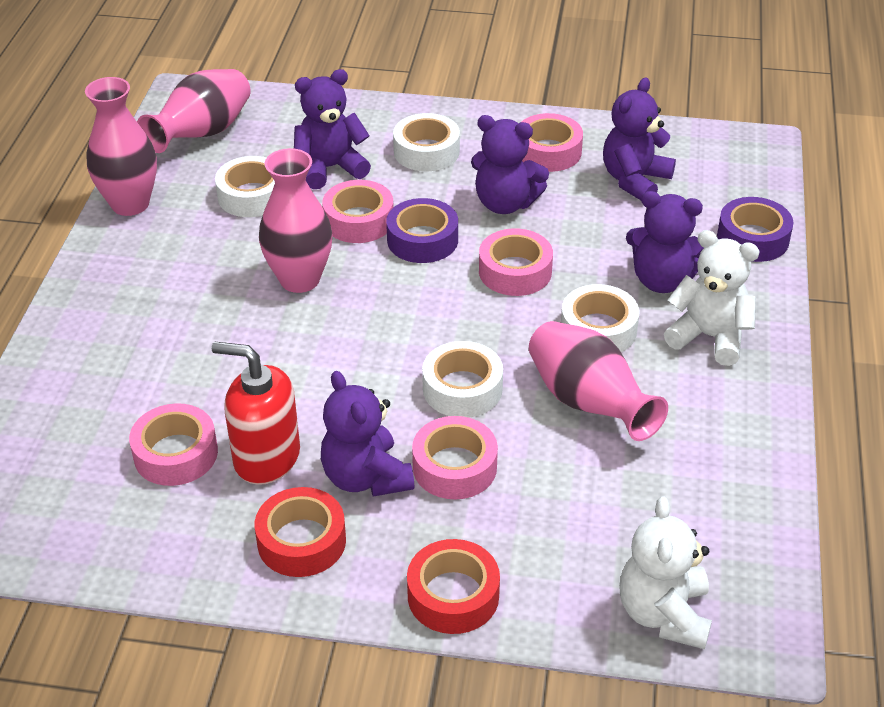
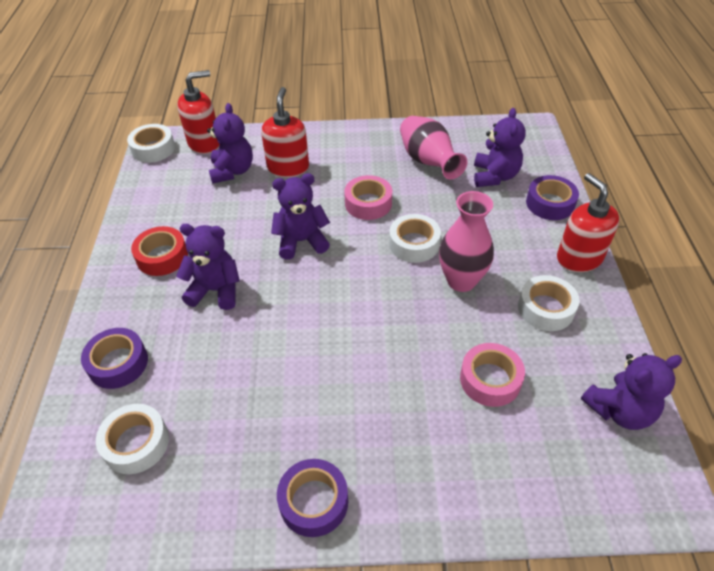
pink tape: [129,403,218,486] [322,180,394,243] [412,416,498,499] [479,228,553,296] [522,113,583,172] = 5 -> [344,175,392,220] [460,343,525,407] = 2
pink vase: [85,77,157,216] [137,69,251,153] [259,148,332,293] [529,321,668,441] = 4 -> [400,116,468,180] [439,191,494,292] = 2
purple tape: [386,198,458,263] [717,197,793,262] = 2 -> [81,328,148,389] [277,459,348,537] [526,175,579,220] = 3
red soap dispenser: [212,342,300,485] = 1 -> [177,70,220,154] [261,87,309,177] [557,173,619,272] = 3
red tape: [255,487,346,577] [407,539,500,634] = 2 -> [131,226,188,276] = 1
white teddy bear: [619,496,712,649] [664,230,760,366] = 2 -> none = 0

